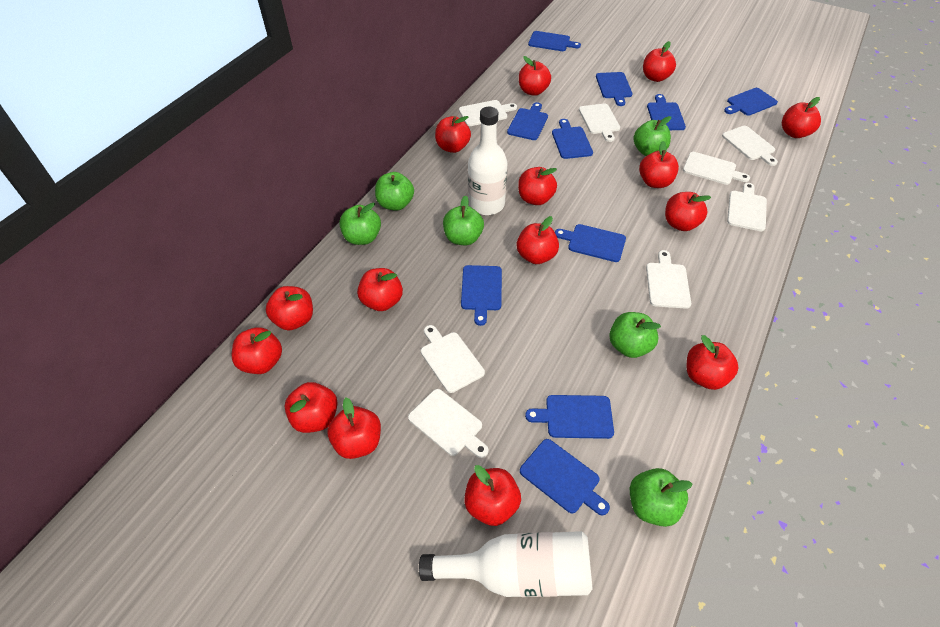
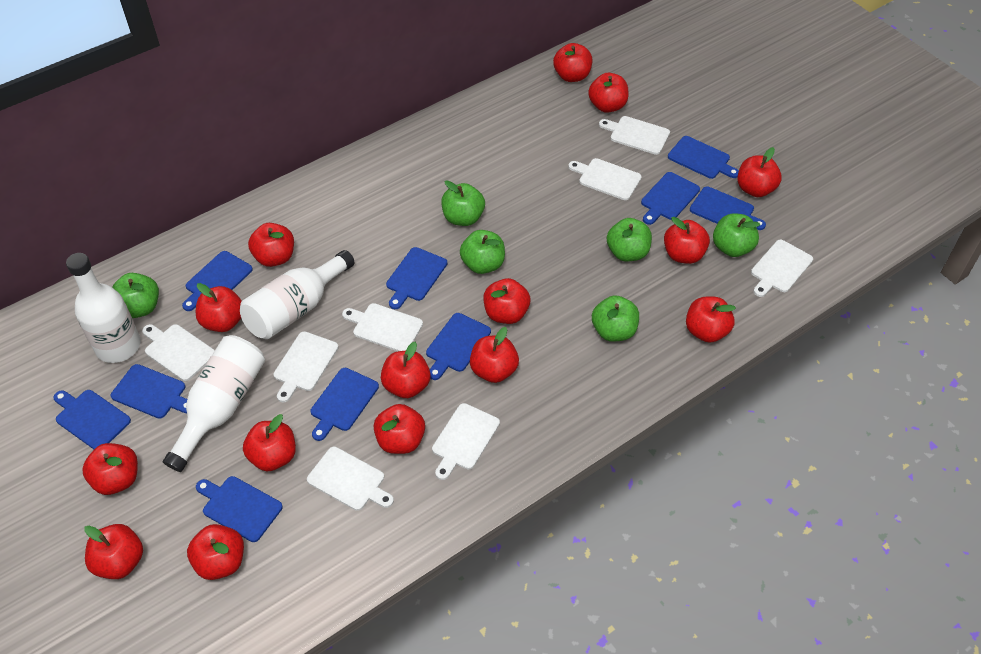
white bottle: [419,531,593,597] [468,107,507,215] = 2 -> [66,253,141,363] [163,335,265,472] [240,250,354,339] = 3

